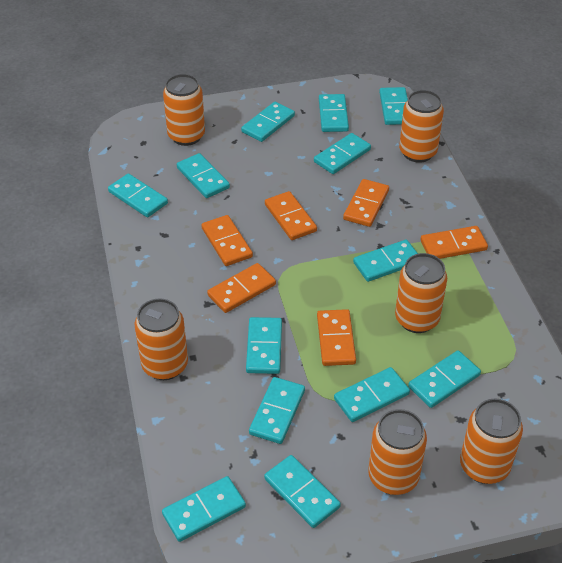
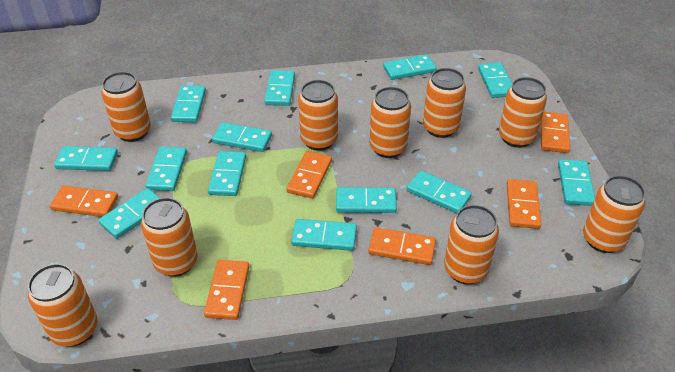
orange can: [135,298,188,380] [163,74,205,146] [368,409,427,495] [395,253,447,333] [399,90,444,163] [460,399,523,484] = 6 -> [28,264,98,347] [102,72,151,142] [141,198,198,277] [298,80,338,151] [369,87,411,158] [423,68,466,138] [444,205,499,284] [499,77,547,148] [583,175,645,253] = 9

